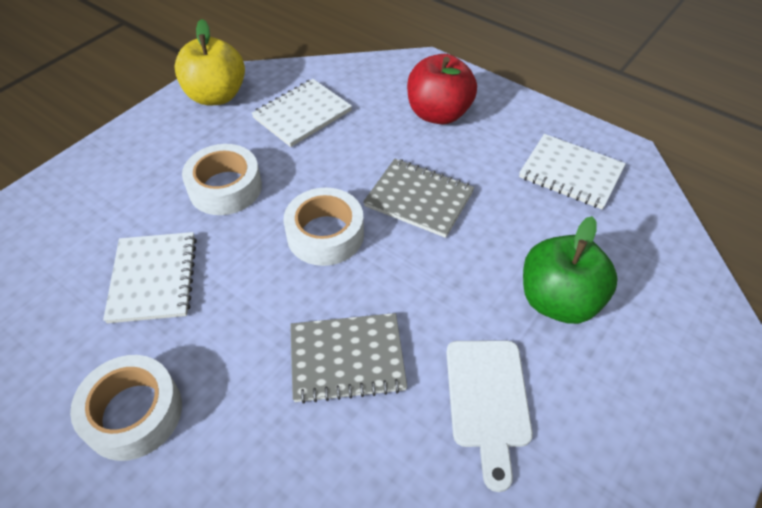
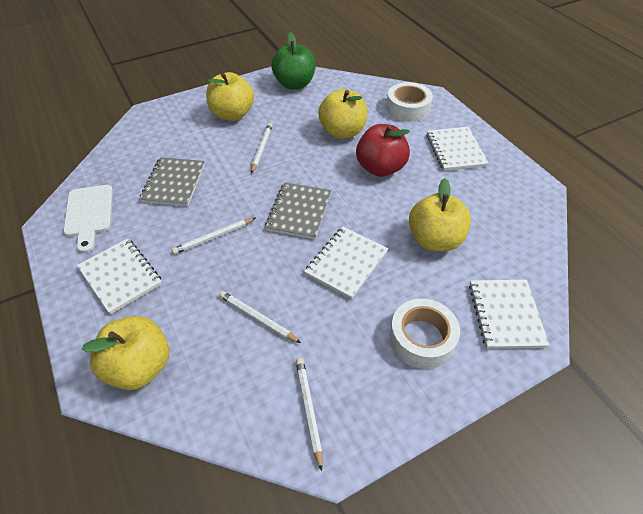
white notebook: [103,232,197,323] [251,79,352,147] [519,134,626,209] = 3 -> [77,238,162,314] [304,227,388,299] [426,127,489,171] [469,280,549,349] = 4
white pencil: none = 0 -> [172,218,255,254] [219,291,301,343] [251,123,272,173] [296,358,323,471] = 4
white tape: [70,355,182,461] [182,144,262,215] [284,188,364,266] = 3 -> [386,82,433,122] [389,299,460,369] = 2
yellow apple: [175,19,245,106] = 1 -> [82,316,169,390] [206,72,254,121] [318,89,367,139] [409,178,471,251] = 4

